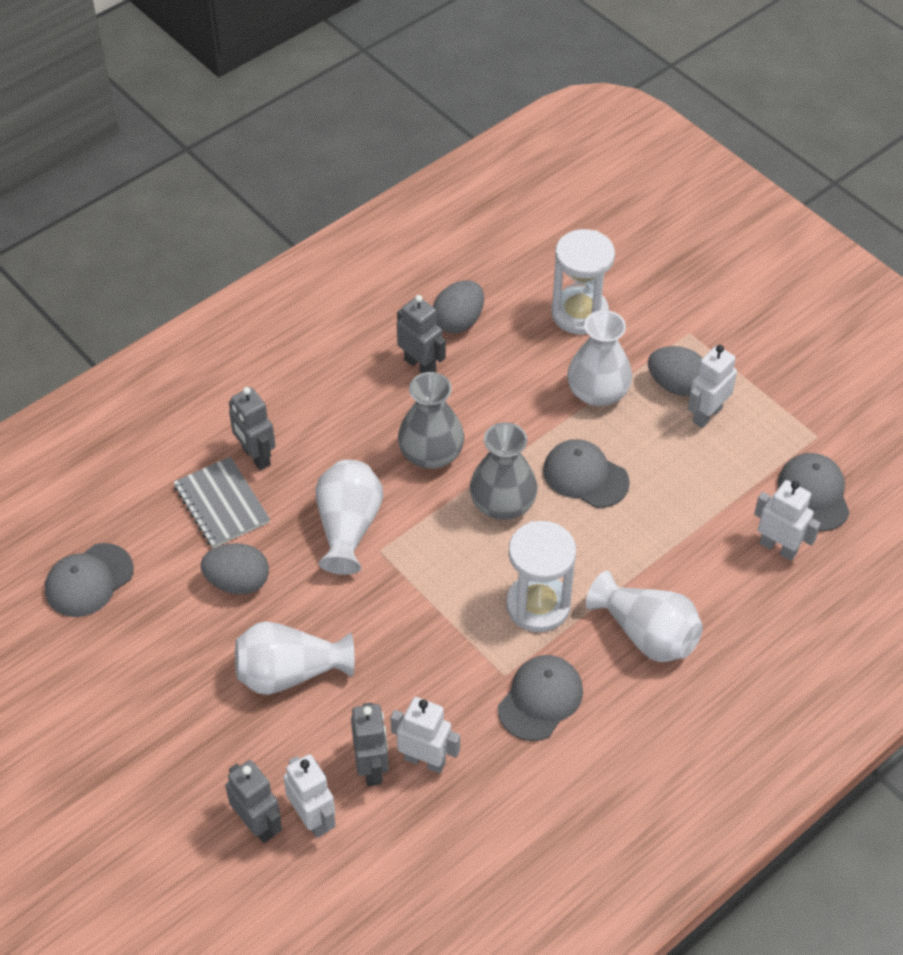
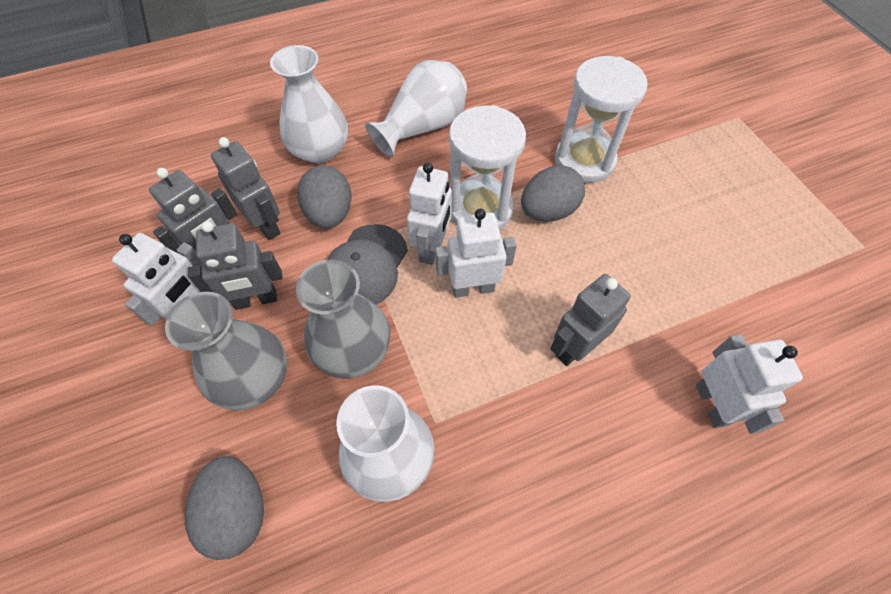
grey cap: [45,543,133,617] [498,655,583,741] [543,439,630,508] [778,453,850,531] = 4 -> [327,224,408,305] = 1
grey notebook: [173,456,270,548] = 1 -> none = 0
white vase: [235,621,355,695] [315,460,383,575] [567,310,632,406] [586,571,703,662] = 4 -> [270,45,348,163] [336,385,434,502] [365,60,467,158] = 3

